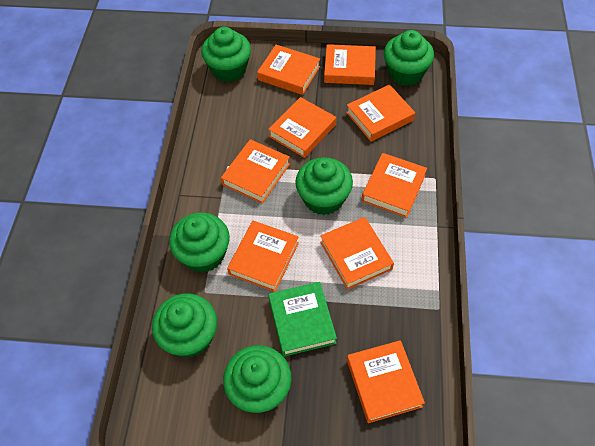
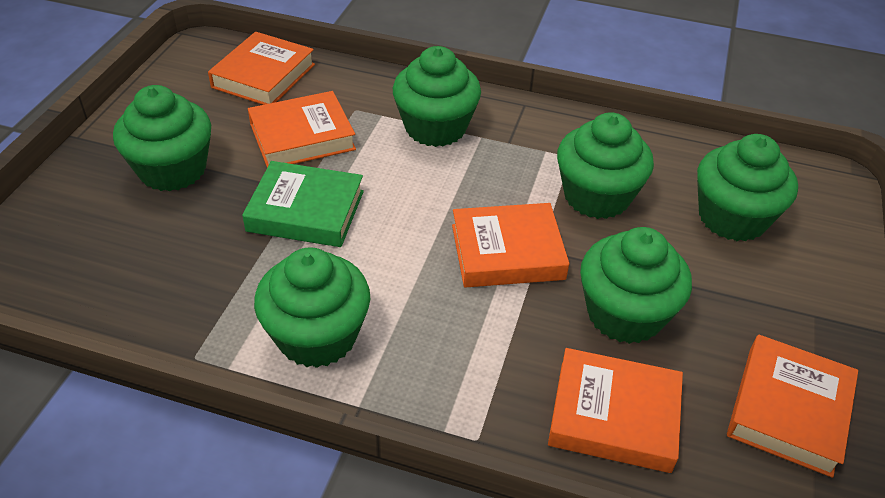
orange book: [221,139,290,204] [227,220,299,292] [257,45,320,95] [268,97,336,158] [320,217,394,290] [324,44,376,85] [346,84,415,142] [347,340,425,423] [362,153,427,218] = 9 -> [208,32,315,105] [248,91,356,167] [452,203,569,287] [548,348,683,473] [727,335,858,478] = 5

